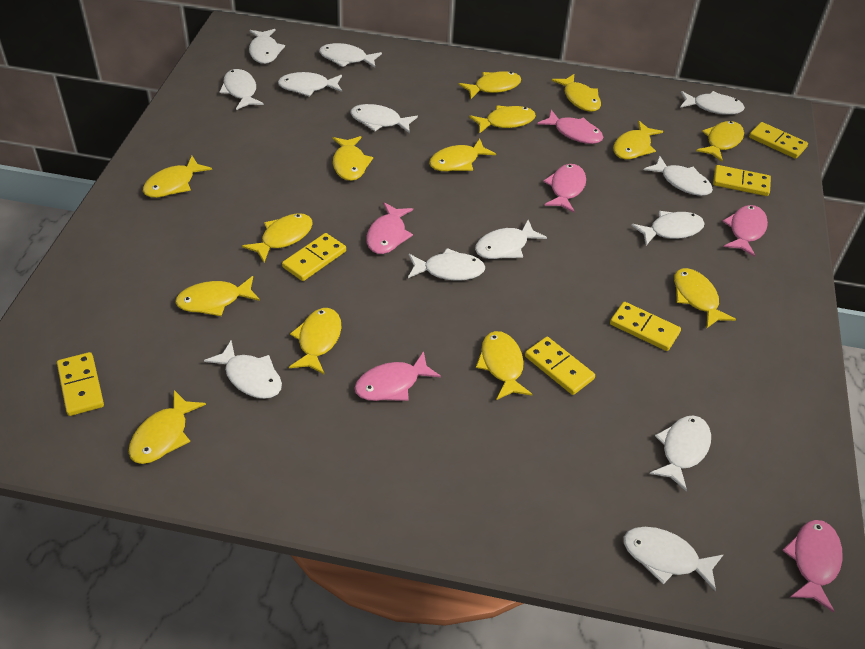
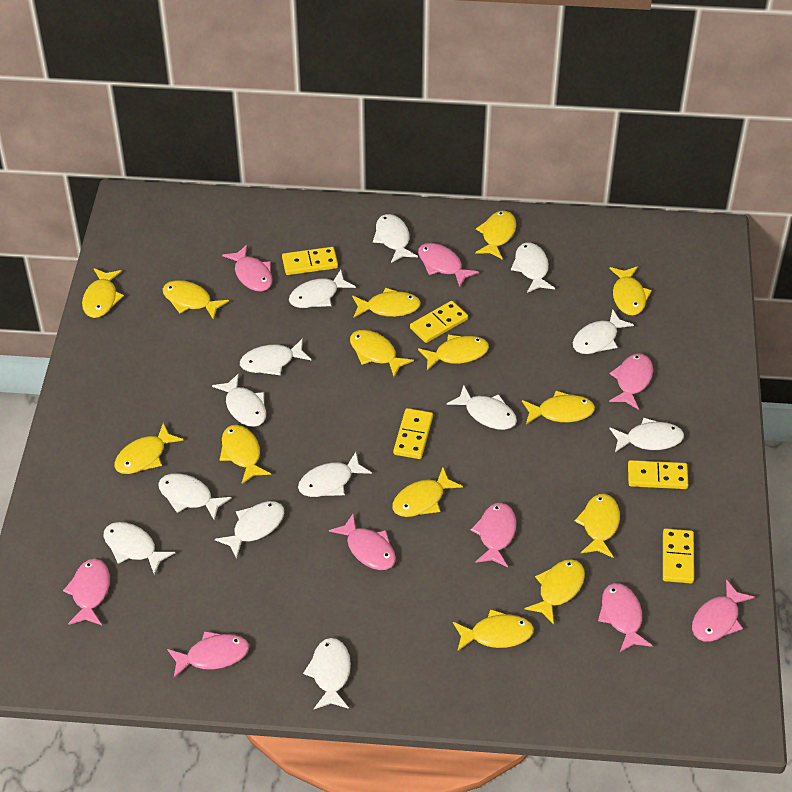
pink fish: [354,351,441,401] [366,202,413,254] [537,110,603,144] [543,164,586,213] [722,205,768,257] [782,520,843,613] = 6 -> [63,559,110,625] [167,631,249,678] [222,245,273,292] [329,514,396,570] [418,243,479,287] [471,503,516,567] [598,583,653,652] [609,354,653,410] [692,580,755,642] = 9
yellow domino: [57,352,104,416] [282,233,346,281] [525,337,595,395] [610,302,681,351] [713,165,771,196] [749,122,808,159] = 6 -> [282,247,338,275] [393,408,433,459] [410,301,468,343] [628,460,688,489] [663,528,694,584] = 5

